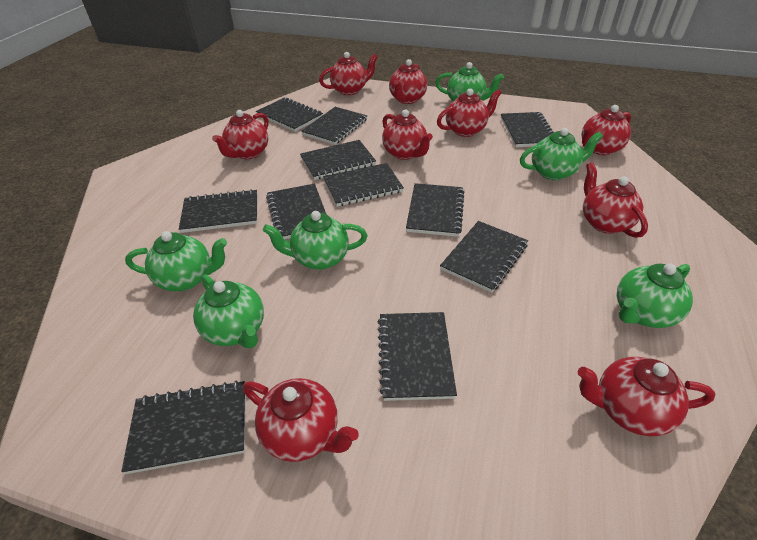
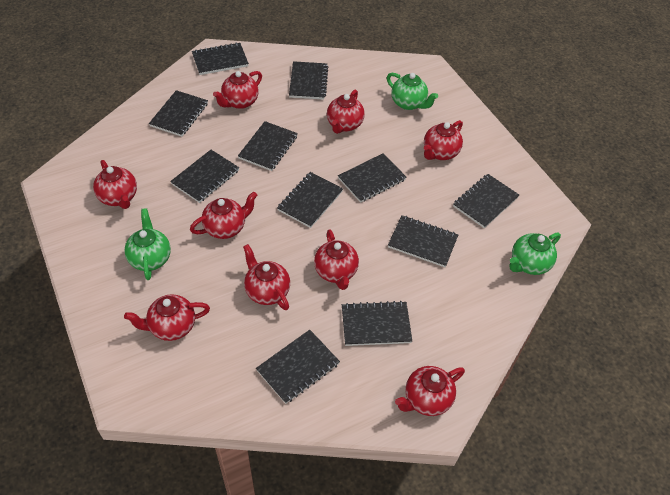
green teapot: [125,231,227,291] [193,275,264,348] [263,211,367,270] [435,62,504,101] [520,128,603,180] [617,263,693,328] = 6 -> [124,208,171,280] [387,73,438,110] [509,233,561,275] = 3

